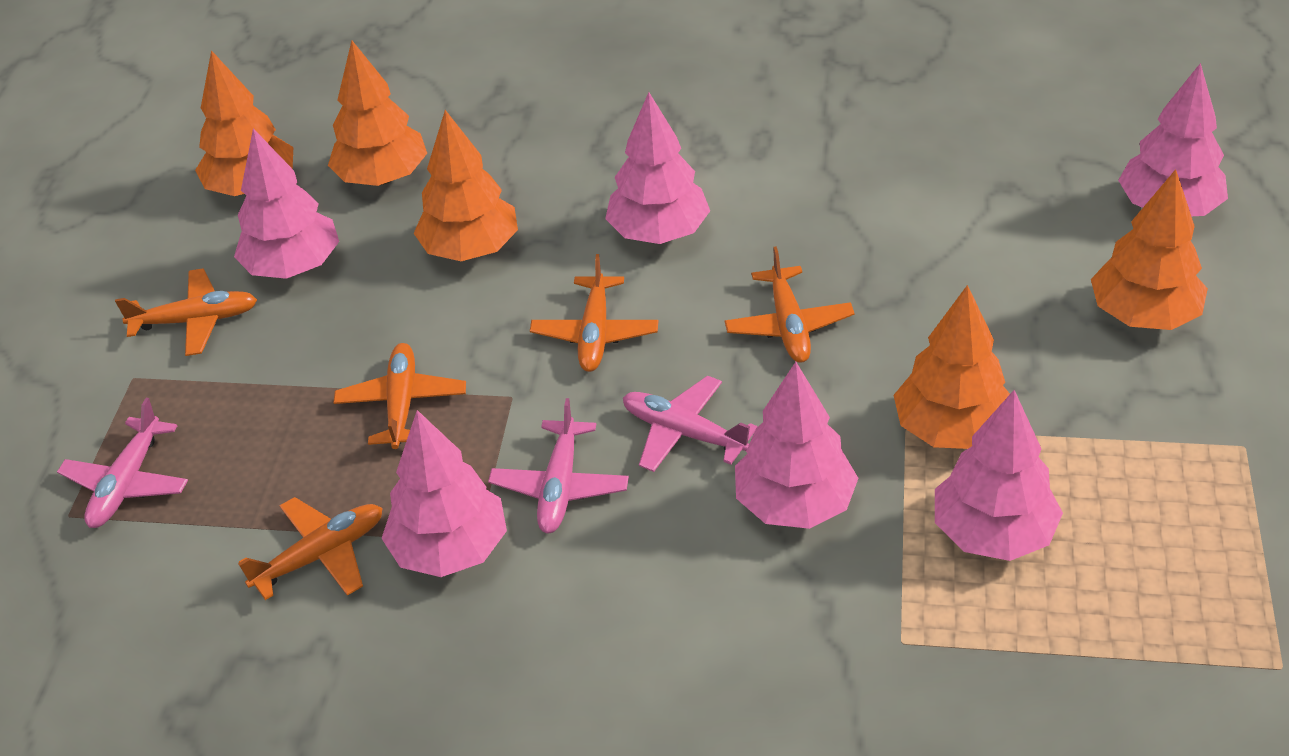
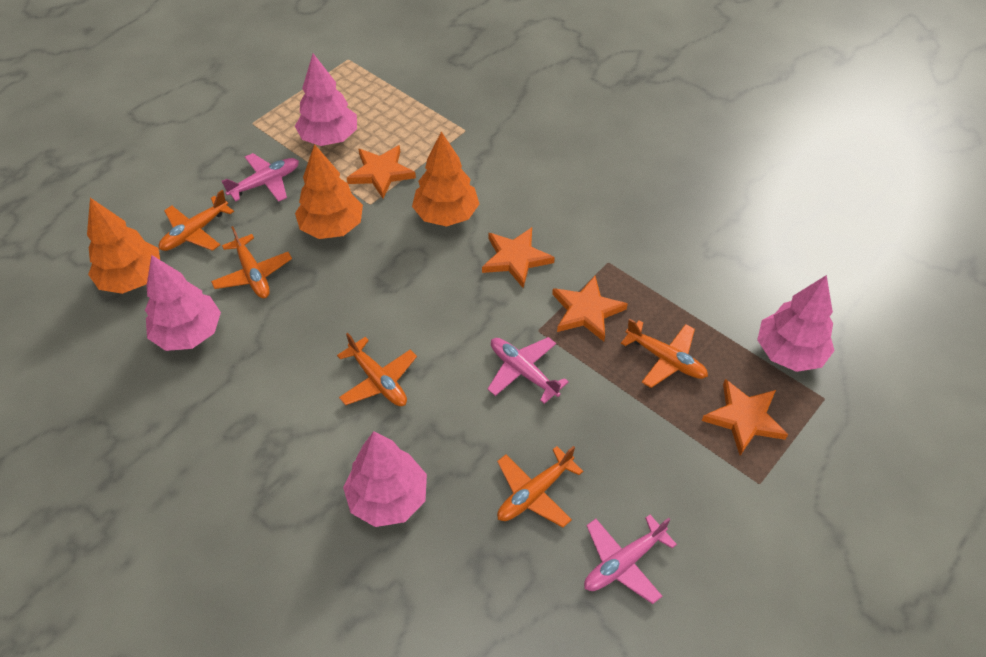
orange star: none = 0 -> [347,145,416,198] [482,227,555,288] [552,276,628,342] [702,379,788,456] = 4
orange tree: [195,50,293,196] [328,41,427,186] [414,110,518,261] [894,285,1010,449] [1091,169,1208,330] = 5 -> [87,198,160,294] [295,144,363,239] [412,131,479,227] = 3
pink tree: [234,128,339,279] [381,410,507,577] [605,92,710,244] [735,362,858,529] [935,390,1063,561] [1118,63,1228,216] = 6 -> [145,255,221,351] [295,53,357,146] [343,431,427,527] [757,275,835,372] = 4

